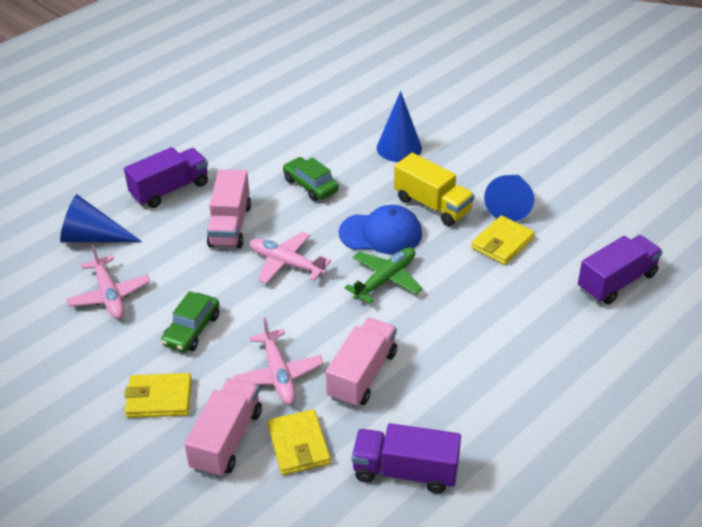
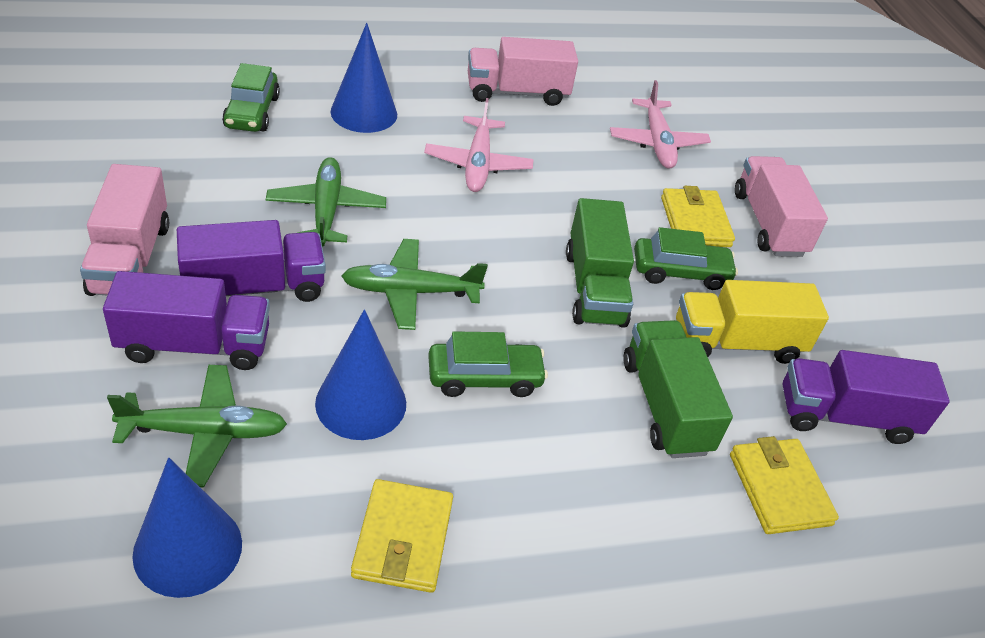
blue cap: [339,205,422,255] = 1 -> none = 0
green car: [161,291,219,352] [283,157,339,201] = 2 -> [222,63,280,132] [428,331,548,397] [634,227,738,290] = 3
green plane: [344,247,422,304] = 1 -> [107,365,287,487] [266,157,386,247] [342,239,488,330] = 3
green truck: none = 0 -> [566,198,634,328] [623,320,733,458] = 2
pink plane: [66,245,151,319] [233,318,324,405] [249,232,331,284] = 3 -> [424,98,534,192] [610,80,711,169] = 2

